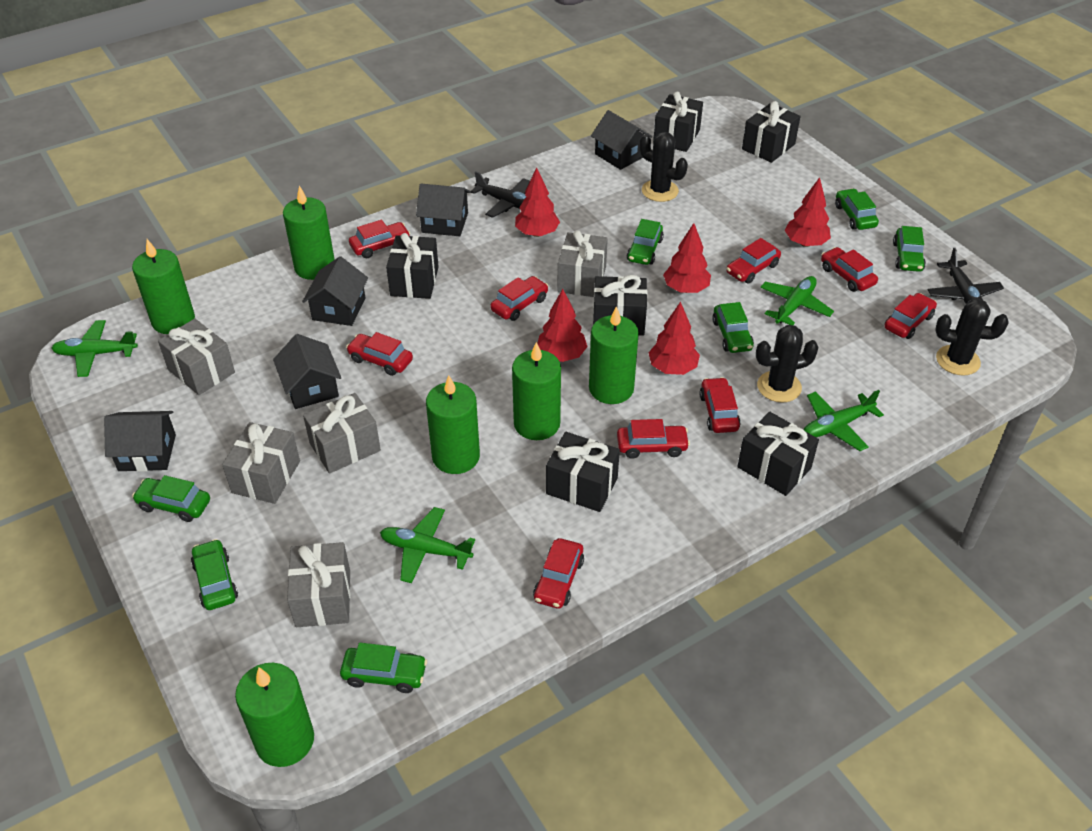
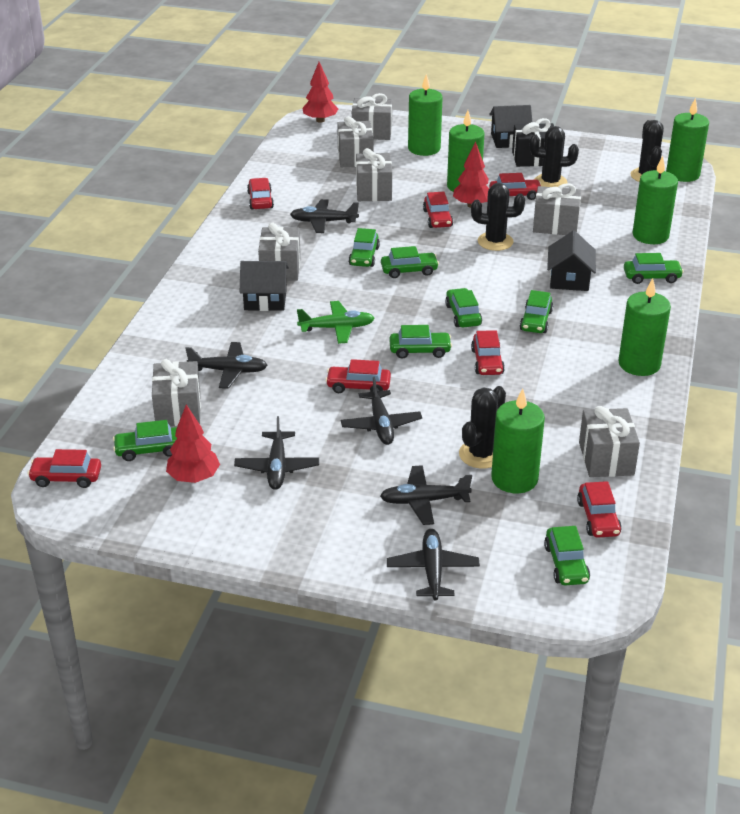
black cactus: [640,132,688,202] [756,325,819,403] [936,299,1008,376] = 3 -> [459,386,506,469] [471,183,525,251] [529,126,579,187] [630,120,664,182] = 4
black gift: [386,233,439,299] [546,432,620,512] [593,275,647,336] [653,92,703,152] [737,412,819,496] [742,101,801,163] = 6 -> [512,118,554,167] = 1
black house: [104,411,176,472] [273,334,341,409] [302,256,368,326] [416,184,470,236] [591,110,652,170] = 5 -> [240,261,289,311] [489,105,532,148] [547,230,596,291] = 3
black plane: [470,171,530,218] [928,248,1004,304] = 2 -> [185,342,268,389] [234,416,319,490] [290,199,359,233] [341,377,422,445] [380,465,472,525] [387,529,480,601] = 6
green car: [132,475,210,522] [191,539,238,610] [340,643,427,693] [627,219,664,265] [712,302,754,353] [835,188,879,230] [893,226,926,272] = 7 -> [113,420,177,461] [349,228,380,267] [381,246,439,278] [389,325,452,359] [445,288,482,327] [520,290,553,333] [544,526,590,585] [624,253,684,284] = 8
green plane: [51,320,138,377] [380,507,475,583] [760,276,834,325] [803,390,884,451] = 4 -> [297,301,375,344] = 1
grey gift: [158,319,235,395] [222,422,300,504] [287,542,350,627] [303,393,381,474] [557,230,608,297] = 5 -> [152,359,201,426] [258,222,301,281] [337,116,373,167] [352,93,392,140] [356,148,392,201] [533,183,581,235] [579,406,640,477] = 7
red car: [346,332,413,376] [349,220,410,258] [490,276,549,321] [533,538,584,609] [617,419,690,459] [699,377,741,433] [726,238,781,284] [821,247,878,292] [885,293,937,339] = 9 -> [27,449,101,488] [247,178,274,209] [325,359,391,393] [423,192,453,228] [471,330,505,375] [489,173,541,200] [577,481,622,538] = 7
red tree: [515,168,560,237] [537,289,587,362] [648,302,700,375] [663,223,711,293] [785,177,831,247] = 5 -> [166,404,220,483] [302,62,338,123] [453,142,489,208] = 3

